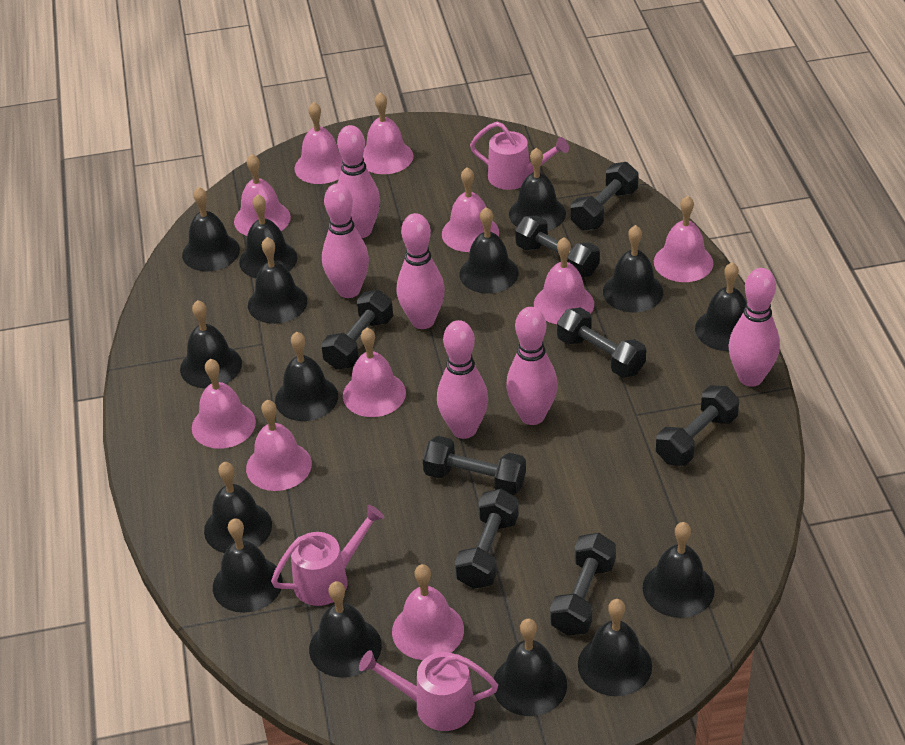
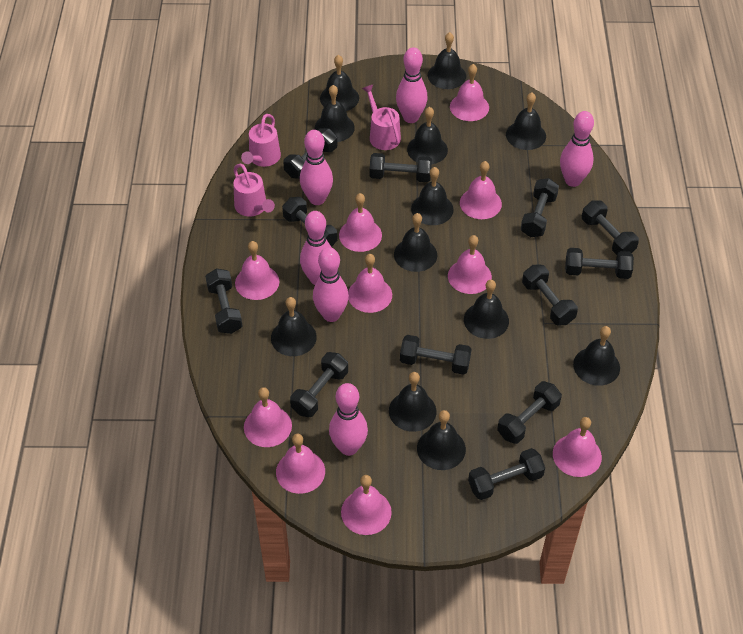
black bell: [180,300,242,388] [182,187,240,271] [204,462,272,553] [213,518,283,613] [239,194,297,278] [248,237,307,324] [275,332,338,421] [309,581,382,678] [459,207,519,294] [494,619,567,716] [509,148,566,231] [578,599,652,696] [603,225,663,312] [643,522,715,618] [695,262,746,351] = 15 -> [271,297,317,356] [315,85,355,142] [320,55,359,111] [389,372,436,432] [394,213,437,272] [407,107,448,164] [411,167,454,225] [417,410,466,470] [428,32,466,89] [464,280,509,339] [506,93,546,150] [573,326,620,386] = 12
black dumbbell: [321,290,393,370] [423,436,526,495] [455,489,519,589] [515,215,600,277] [550,533,616,636] [557,307,646,378] [571,162,638,231] [656,386,739,466] = 8 -> [205,269,242,334] [282,197,337,247] [283,128,338,179] [290,352,348,417] [369,153,432,182] [400,335,471,375] [468,448,545,500] [497,381,562,444] [521,178,559,237] [522,265,578,326] [565,248,634,279] [582,200,639,255] = 12

